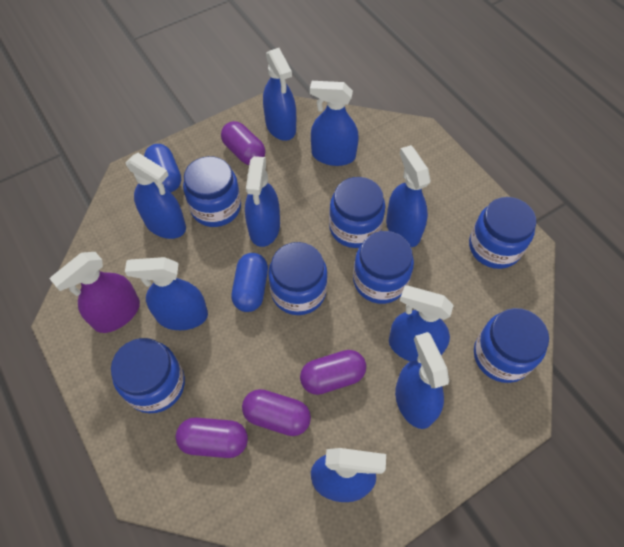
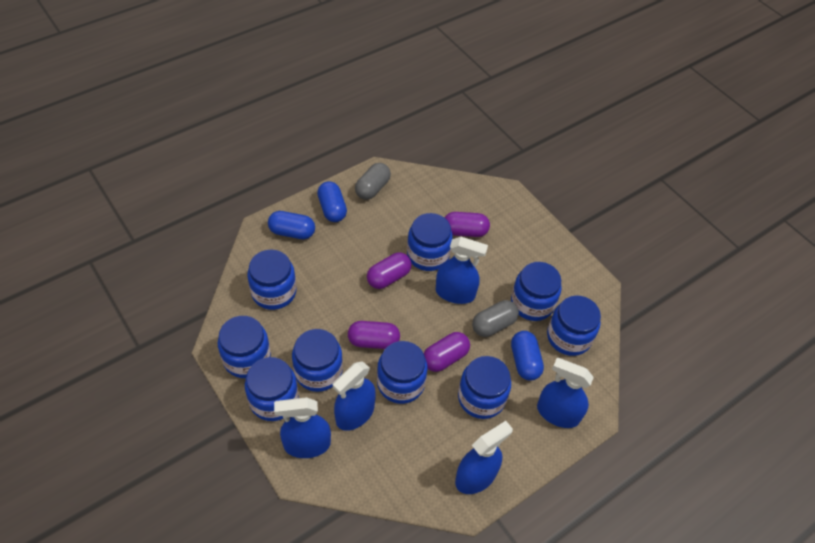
blue capsule: [144,144,181,192] [231,253,268,312] = 2 -> [268,211,315,239] [317,181,347,222] [511,331,544,380] = 3
blue jar: [111,338,185,413] [183,156,241,227] [268,242,327,315] [329,177,385,248] [353,231,414,304] [469,197,536,269] [474,308,549,383] = 7 -> [218,316,271,378] [245,357,299,421] [247,249,297,310] [292,329,343,392] [377,341,427,404] [407,213,453,271] [458,356,511,419] [511,262,562,321] [547,295,601,356] = 9
blue spray bottle: [125,257,208,330] [126,153,186,239] [245,156,280,247] [263,48,296,141] [310,81,359,166] [311,448,386,502] [386,145,431,247] [389,285,454,362] [395,332,449,429] = 9 -> [274,397,331,458] [333,361,376,431] [435,236,488,304] [455,421,513,494] [537,358,594,428] = 5
grey capsule: none = 0 -> [355,163,391,200] [472,300,519,337] = 2
purple spray bottle: [50,252,140,333] = 1 -> none = 0

